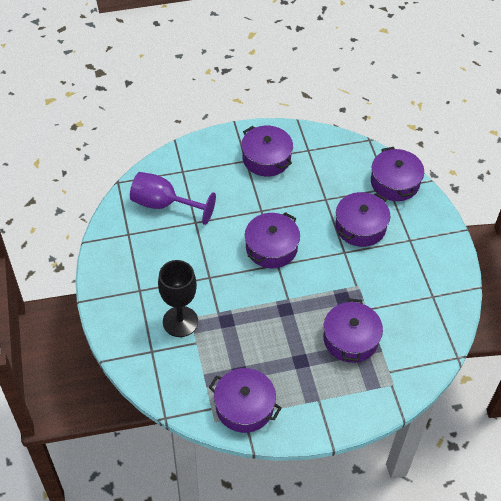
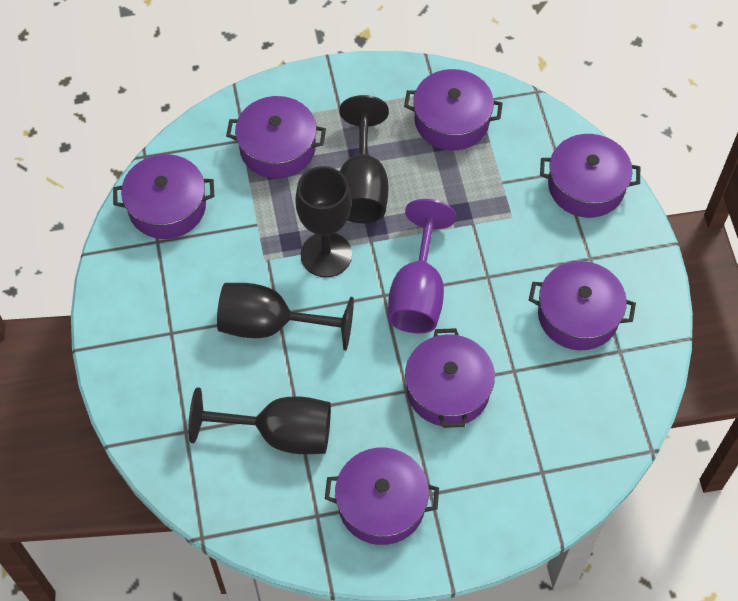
black goblet: [158,260,198,337] = 1 -> [188,387,331,454] [217,283,354,350] [295,166,352,277] [339,95,389,223] = 4
purple pot: [209,368,281,433] [241,125,293,177] [245,212,300,269] [323,298,383,363] [335,192,390,247] [371,147,424,201] = 6 -> [113,154,214,239] [226,96,326,178] [325,448,439,545] [404,69,503,151] [405,328,495,428] [529,261,636,350] [540,134,640,218] = 7

